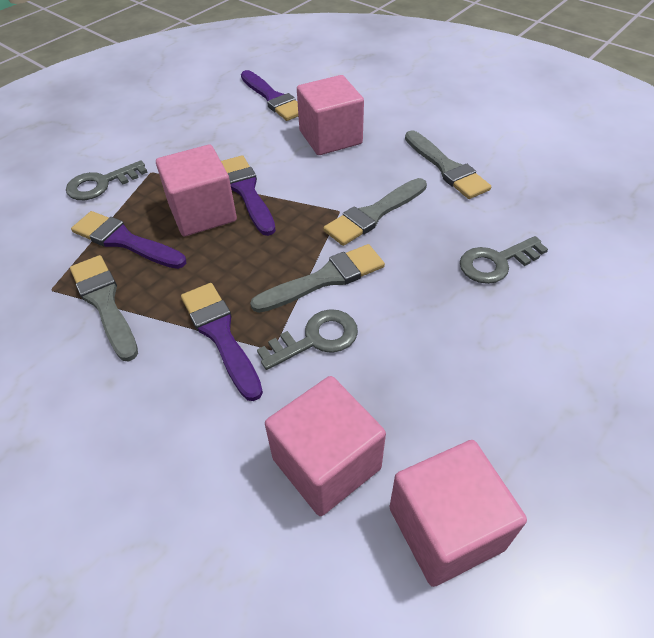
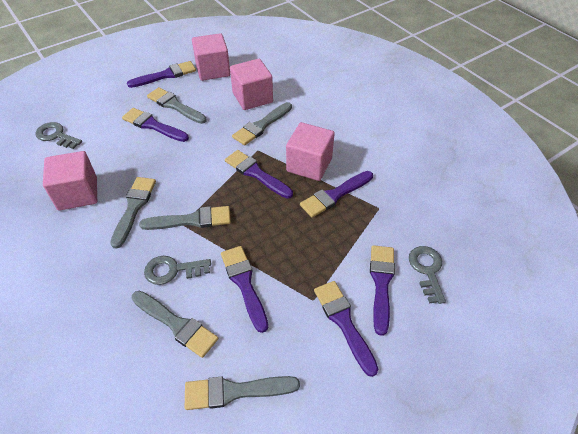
grey brush: [70,255,138,362] [250,244,385,313] [323,178,427,246] [405,130,491,199] = 4 -> [110,177,156,249] [132,291,218,358] [139,206,231,230] [147,87,207,124] [185,376,300,410] [232,102,292,146] = 6
purple brush: [71,211,186,269] [181,283,263,401] [221,155,276,236] [241,70,298,121] = 4 -> [122,108,189,142] [127,61,196,88] [221,246,268,333] [225,150,293,199] [300,171,373,217] [314,281,378,377] [370,245,395,336] = 7

